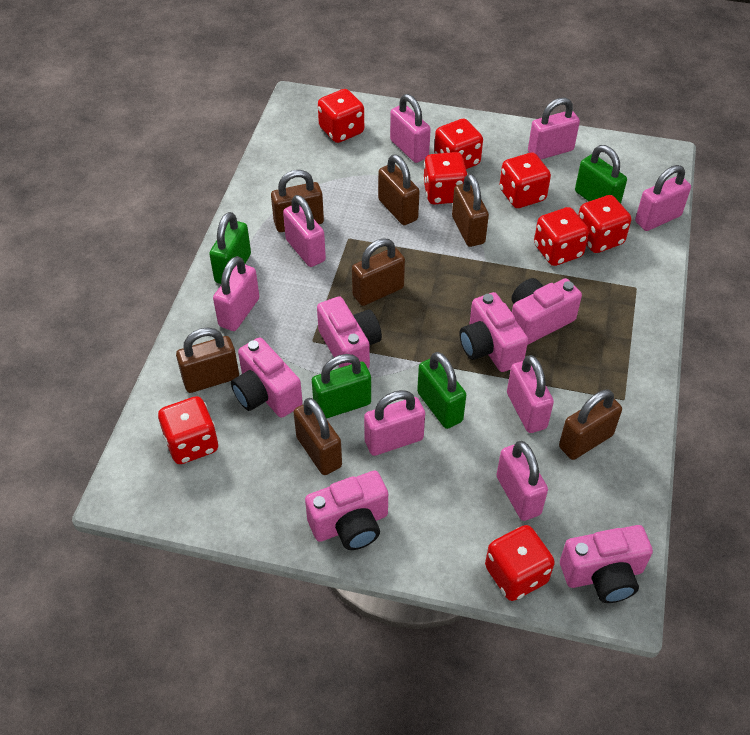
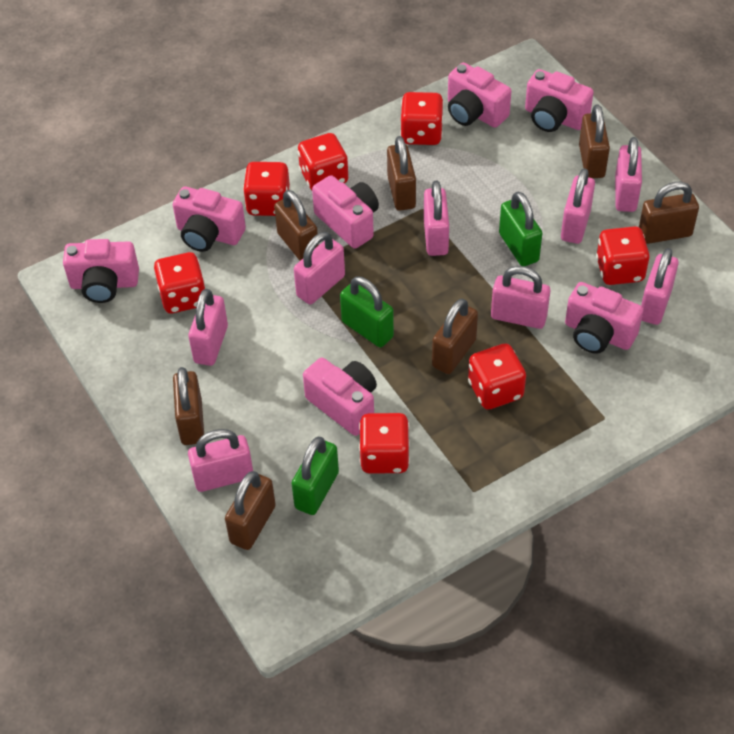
green padlock: [209,212,251,284] [312,354,371,419] [417,352,466,429] [575,145,627,204] = 4 -> [291,437,339,515] [340,277,394,347] [499,191,542,266] = 3
pink camera: [231,337,303,418] [305,471,388,550] [317,296,382,368] [459,292,528,372] [512,278,582,345] [560,525,653,603] = 6 -> [63,239,139,303] [173,186,246,252] [303,358,377,436] [312,175,379,249] [448,63,511,128] [525,69,594,132] [565,282,643,354] = 7
red dice: [158,396,218,464] [318,89,364,143] [423,152,468,204] [434,119,483,169] [485,525,555,601] [499,153,551,208] [534,207,589,266] [578,195,631,253] = 8 -> [154,252,205,313] [243,162,291,216] [298,133,348,190] [359,413,410,474] [400,92,444,145] [468,344,526,410] [596,226,650,285] = 7

